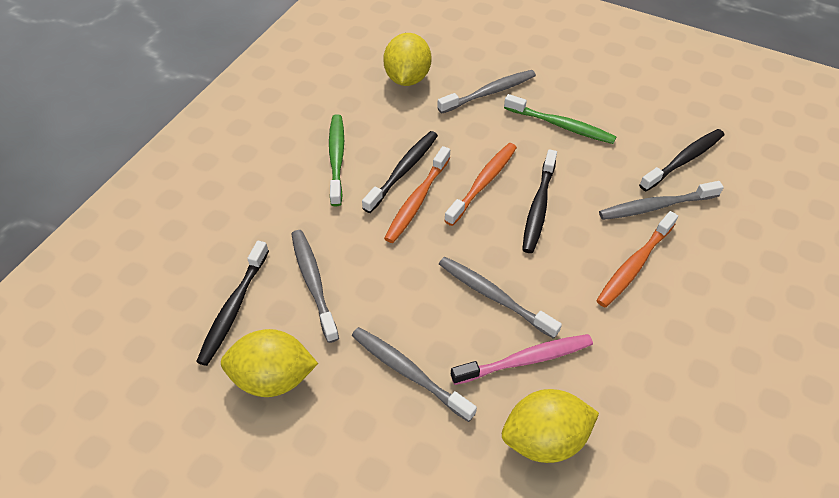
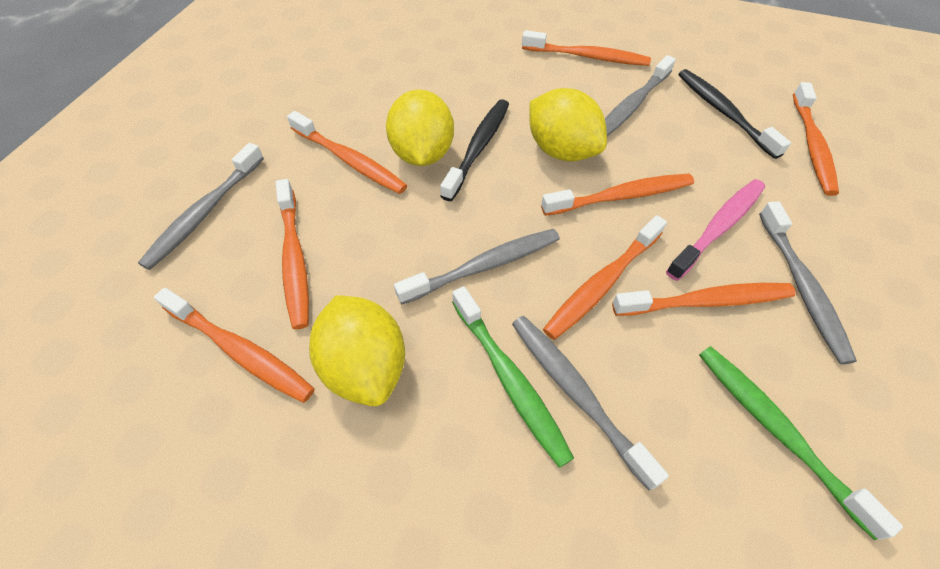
black toothbrush: [196,241,269,366] [362,131,438,213] [522,149,557,253] [639,129,724,191] = 4 -> [440,99,509,201] [678,69,791,159] = 2
orange toothbrush: [384,146,450,243] [444,143,517,226] [596,211,678,307] = 3 -> [154,288,315,403] [276,179,309,329] [287,111,408,194] [522,30,651,66] [541,174,694,216] [543,215,667,340] [612,283,796,316] [793,82,839,196] = 8

